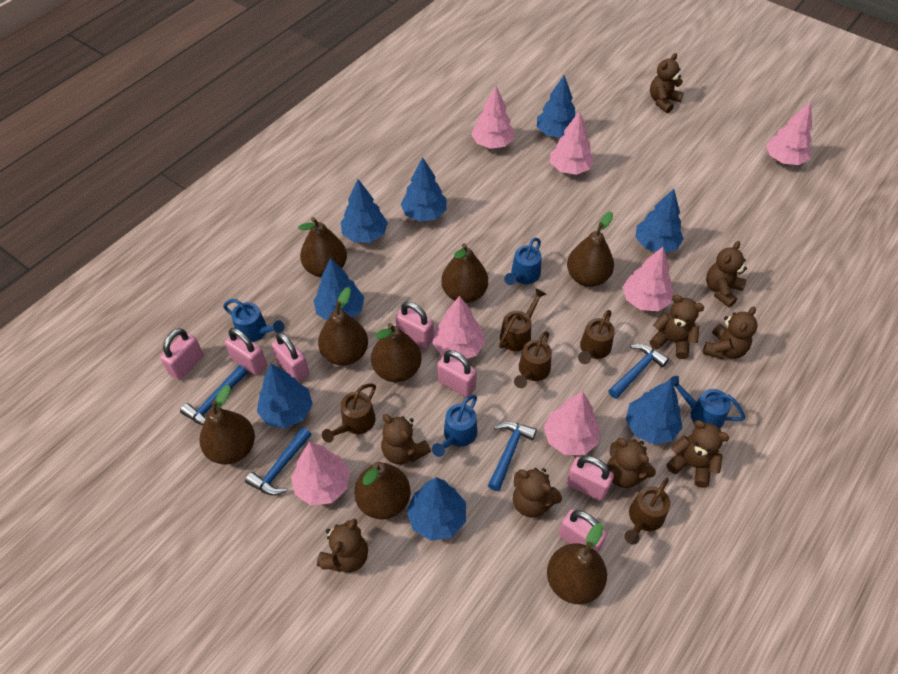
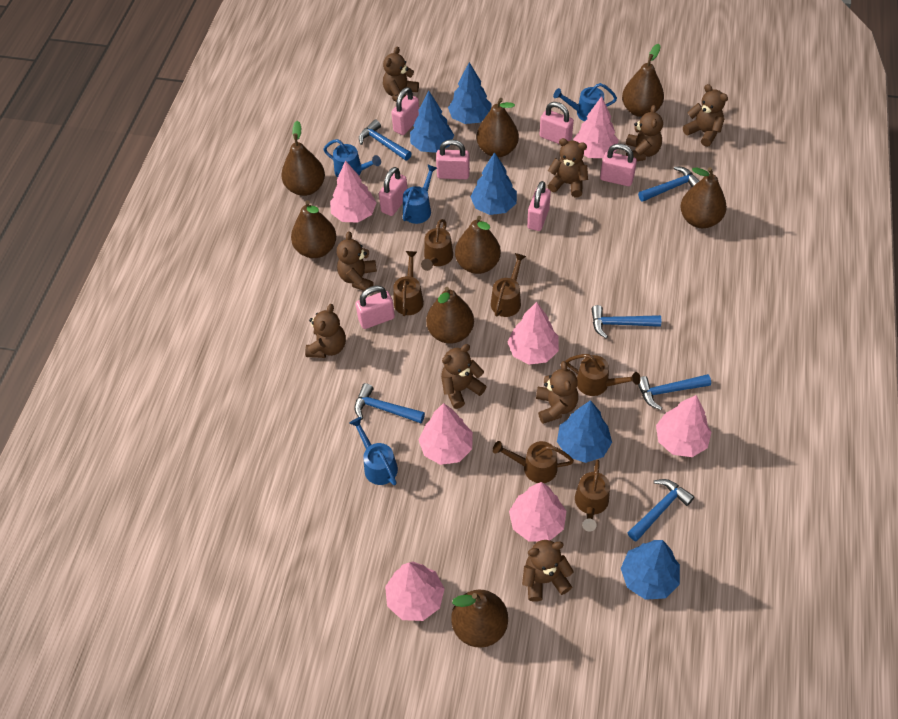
blue hammer: [180,365,248,425] [245,427,312,496] [488,422,537,491] [608,344,669,399] = 4 -> [354,383,425,423] [359,119,412,161] [591,305,661,338] [628,479,694,541] [638,166,699,202] [638,374,711,410] = 6
blue tree: [257,364,313,428] [314,258,364,320] [341,179,388,243] [401,157,447,222] [407,477,466,541] [537,75,575,138] [626,380,683,445] [635,189,684,253] = 8 -> [410,91,454,153] [448,62,492,124] [471,152,517,215] [557,400,612,463] [621,540,680,600] = 5
brown watering can: [322,383,376,443] [499,288,546,351] [514,331,552,388] [578,310,615,364] [624,478,670,545] = 5 -> [393,251,424,316] [421,219,453,271] [491,253,526,317] [493,441,574,483] [565,354,641,396] [575,460,610,532] = 6

